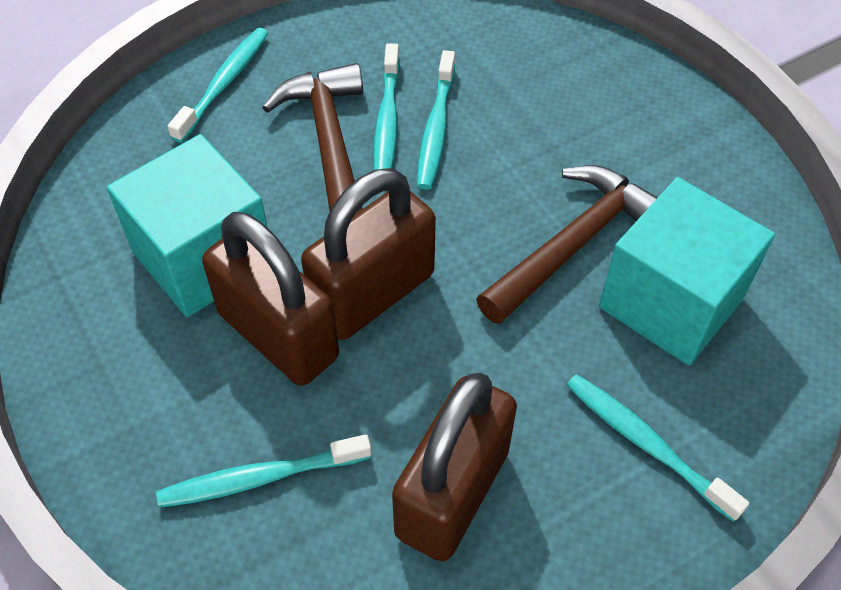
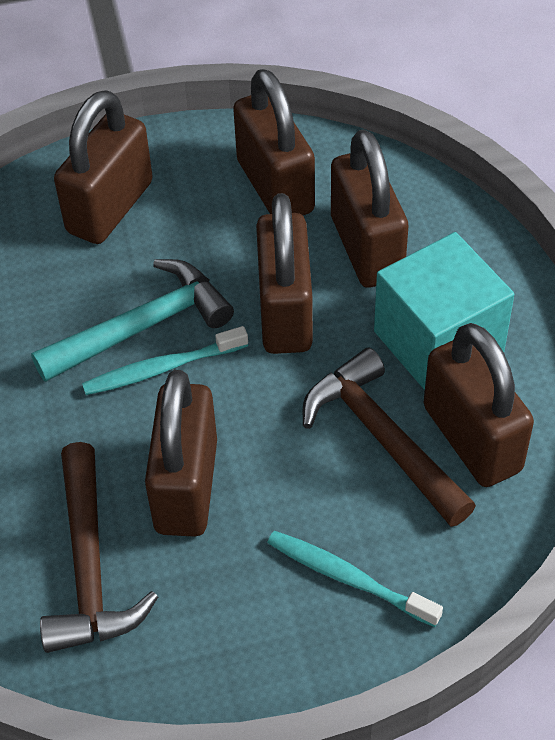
brown padlock: [202,212,339,386] [301,168,436,340] [392,373,517,562] = 3 -> [54,90,153,244] [145,370,217,537] [233,69,315,215] [256,193,313,354] [331,129,408,288] [423,323,534,487] = 6
turquoise cube: [107,134,268,317] [599,177,775,366] = 2 -> [374,232,514,390] = 1
turquoise hammer: none = 0 -> [31,259,234,382] = 1
turquoise toothbrush: [156,434,371,508] [168,28,269,143] [373,43,400,170] [417,50,455,190] [567,374,749,522] = 5 -> [82,326,248,395] [267,531,443,627] = 2

